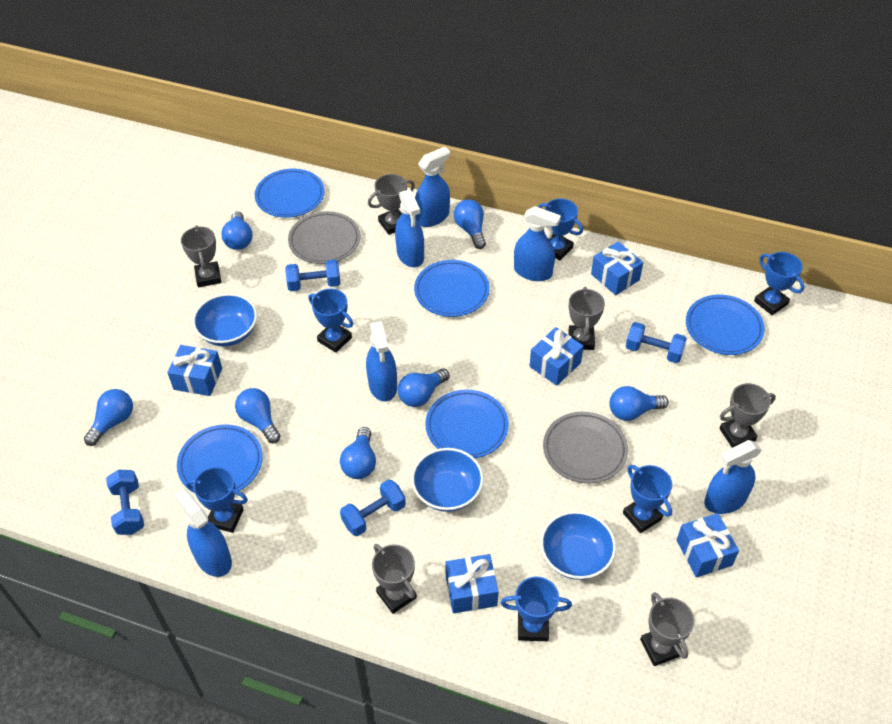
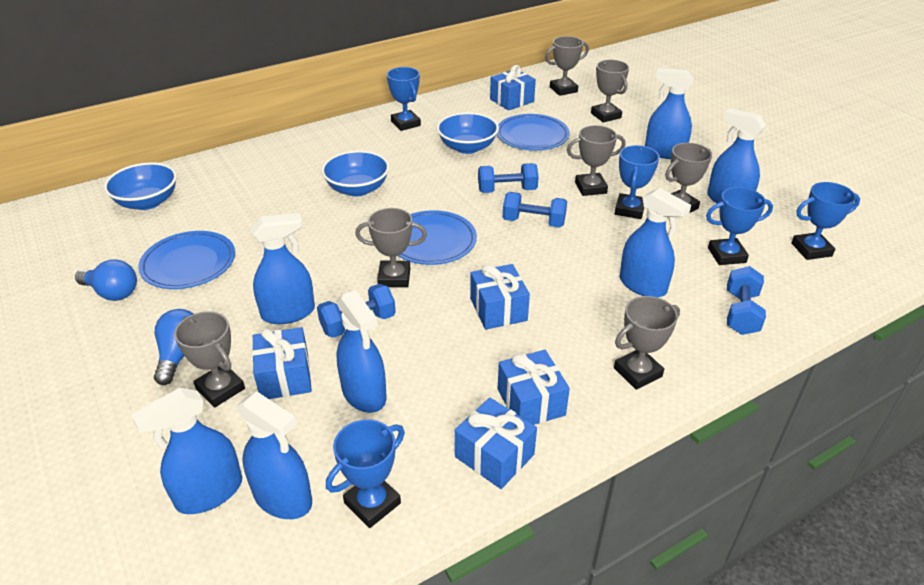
blue light bulb: [84,389,133,446] [221,211,252,250] [235,388,281,443] [340,427,376,479] [398,368,450,407] [454,199,486,249] [609,386,669,421] = 7 -> [75,259,137,301] [154,309,193,385] = 2
blue plate: [177,424,263,493] [255,169,325,218] [414,260,490,317] [425,390,509,458] [686,295,765,355] = 5 -> [138,231,235,289] [398,210,477,265] [497,114,570,150] = 3
blue spray bottle: [174,488,232,577] [366,321,397,401] [395,189,424,267] [415,147,450,227] [514,206,561,281] [704,440,762,514] = 6 -> [131,388,242,514] [237,391,312,519] [251,213,315,324] [336,290,387,413] [619,188,691,297] [645,68,694,159] [707,108,766,203] = 7
blue trophy: [186,467,248,533] [308,289,353,353] [501,576,572,641] [538,198,583,260] [623,465,672,533] [754,252,804,315] = 6 -> [326,420,405,528] [387,67,421,131] [615,145,659,219] [706,187,773,265] [792,182,860,260] = 5
grey plate: [288,211,360,264] [543,412,628,484] = 2 -> none = 0
grey trophy: [181,225,221,287] [368,174,415,235] [372,544,417,614] [568,287,605,350] [640,592,694,666] [720,383,776,448] = 6 -> [174,311,245,407] [355,208,427,287] [545,36,589,96] [567,125,626,196] [591,60,629,122] [614,296,680,390] [665,143,712,213] = 7

